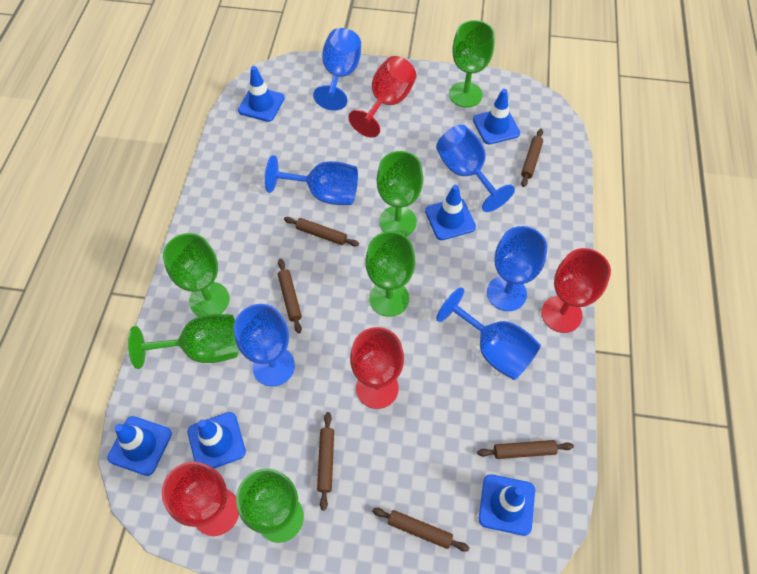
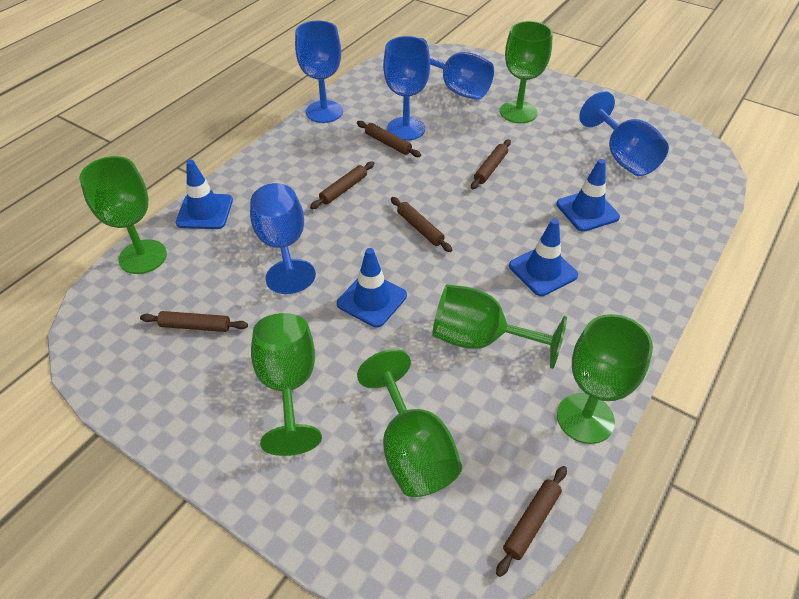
blue goblet: [234,304,295,386] [265,155,358,205] [313,28,361,111] [436,125,515,212] [436,287,541,380] [487,226,547,311] = 6 -> [250,183,316,294] [295,21,343,123] [383,36,430,141] [420,38,494,100] [579,91,669,176] = 5
blue traffic cone: [107,416,172,476] [188,412,246,468] [238,66,285,122] [425,185,476,240] [473,89,520,145] [479,474,535,536] = 6 -> [176,160,233,229] [337,248,407,328] [509,219,578,296] [556,159,620,232] = 4
red goblet: [161,462,239,536] [349,56,416,138] [350,327,404,409] [541,248,611,333] = 4 -> none = 0

